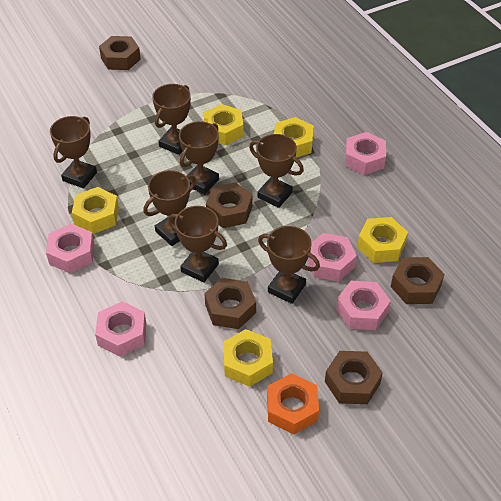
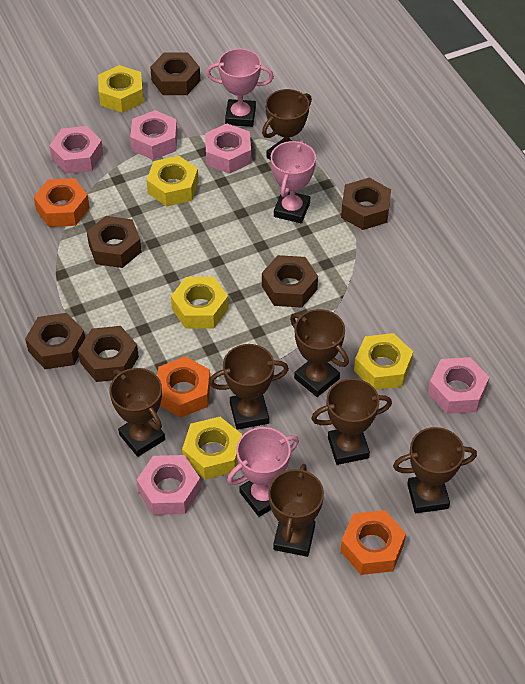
brown nut: [99,36,141,70] [204,278,256,329] [206,182,252,228] [325,351,383,404] [391,257,444,304] = 5 -> [25,313,85,369] [78,326,139,382] [87,216,142,268] [150,53,200,95] [262,255,318,308] [341,178,391,230] = 6
orange nut: [267,373,319,434] = 1 -> [34,178,90,227] [157,356,210,418] [340,510,406,575] = 3
pink trophy: none = 0 -> [206,49,274,127] [227,427,299,517] [271,140,316,223] = 3

